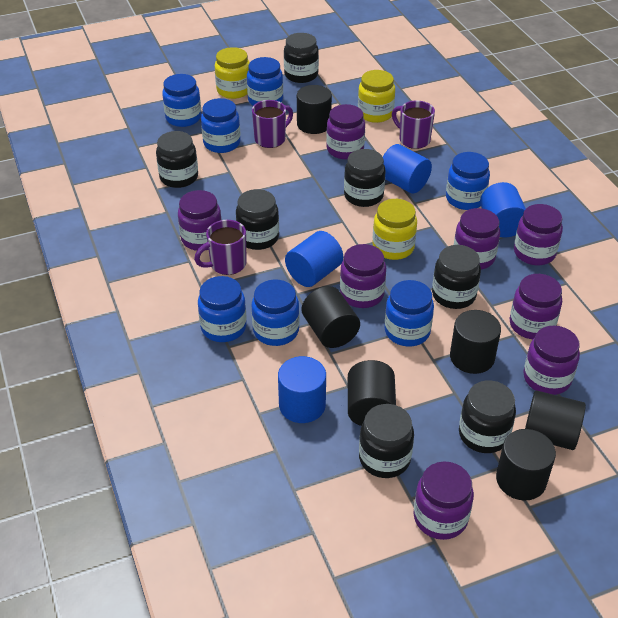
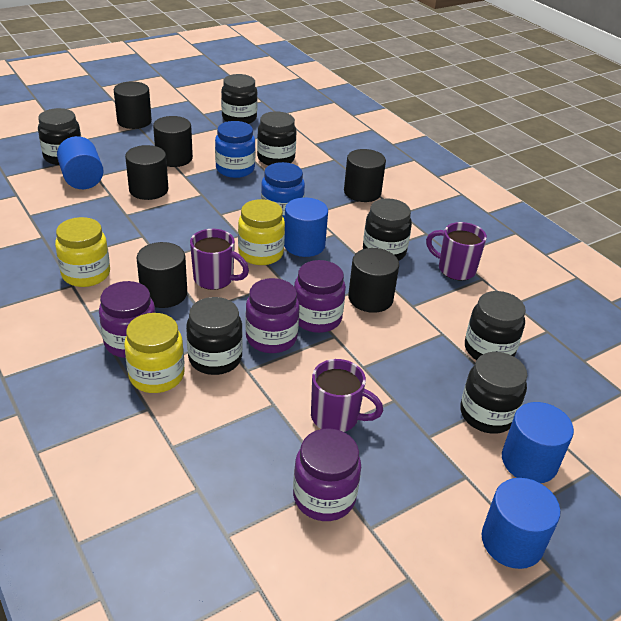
blue jar: [162,74,202,127] [198,276,247,342] [201,98,241,153] [247,57,283,106] [252,279,299,346] [385,280,434,347] [446,152,490,210] = 7 -> [215,121,256,178] [261,162,305,220] = 2
purple jar: [178,190,222,251] [326,104,365,159] [340,244,386,308] [413,462,474,540] [454,208,500,270] [510,274,562,339] [514,204,563,265] [524,326,580,395] = 8 -> [99,281,155,358] [245,278,299,353] [293,428,361,521] [294,260,346,333] = 4

